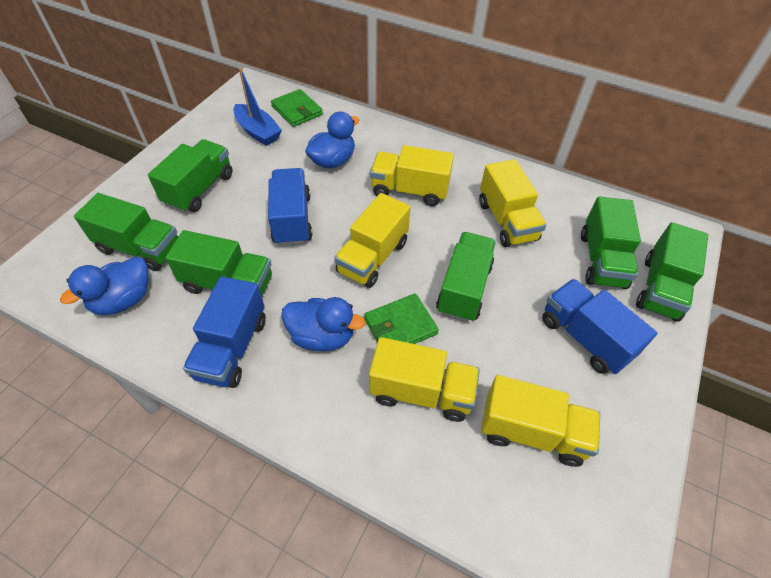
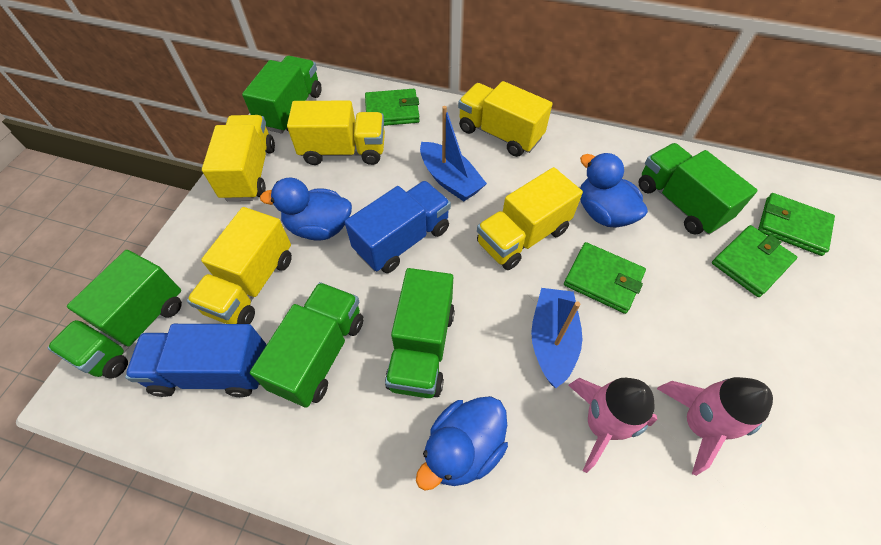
blue boat: [233,68,282,146] = 1 -> [420,106,487,202] [531,288,582,388] = 2
blue truck: [183,276,266,388] [268,168,312,246] [542,279,657,374] = 3 -> [125,324,267,397] [345,181,451,273] = 2
green truck: [74,193,178,271] [148,139,233,212] [165,230,272,296] [436,232,496,322] [581,196,641,289] [636,222,708,322] = 6 -> [48,250,182,379] [242,56,322,134] [250,282,364,408] [385,268,455,398] [638,143,757,235] = 5
green wallet: [271,89,323,127] [364,293,439,344] = 2 -> [365,89,420,126] [564,242,646,314] [712,225,797,297] [758,193,835,256] = 4
pink rocket: none = 0 -> [568,378,658,473] [657,377,773,476] = 2

